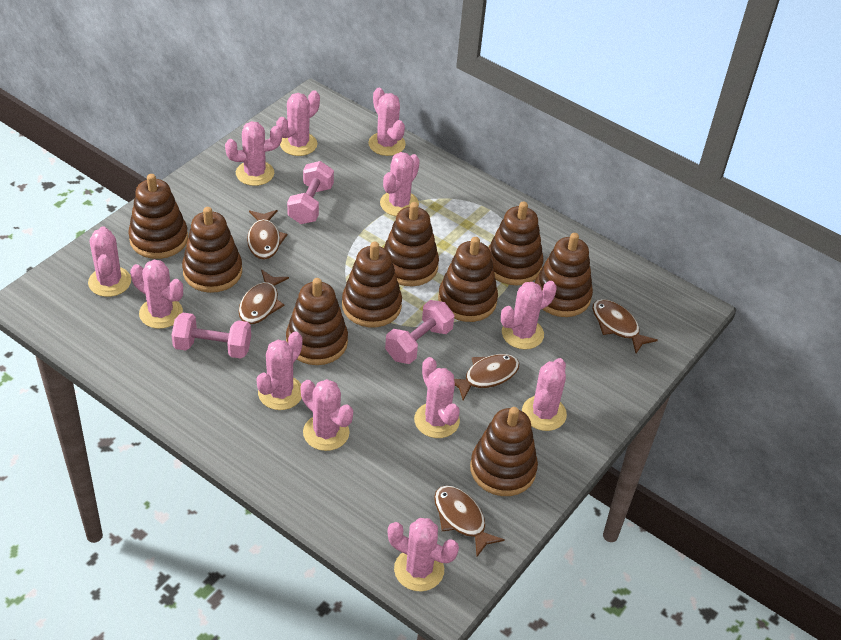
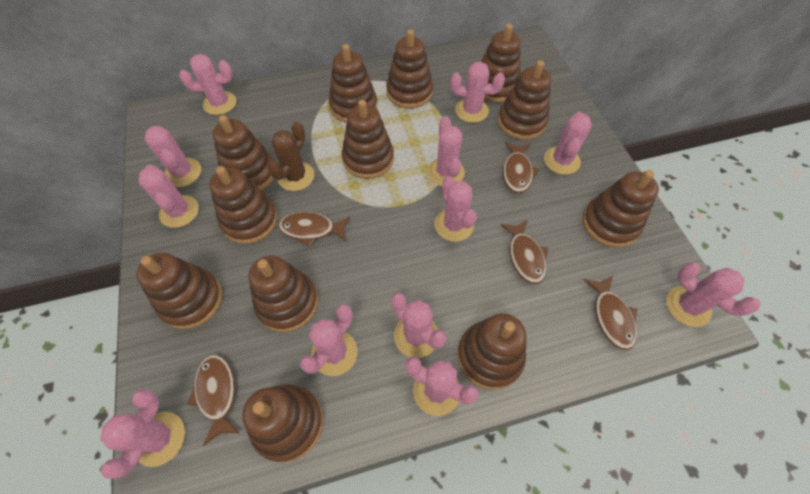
brown cactus: none = 0 -> [267,122,314,191] = 1
brown stacking toy: [128,174,188,259] [182,207,242,293] [286,278,348,365] [342,241,402,327] [384,202,439,287] [438,237,498,322] [470,407,538,496] [488,202,544,285] [535,233,593,317] = 9 -> [136,253,222,329] [209,166,277,244] [213,115,274,190] [242,384,323,462] [248,256,318,332] [329,44,377,123] [342,100,394,179] [386,29,433,109] [457,314,526,390] [481,24,521,103] [498,60,551,140] [582,170,659,248] = 12
pink dumbbell: [172,313,251,359] [287,161,334,224] [385,300,454,364] = 3 -> none = 0

